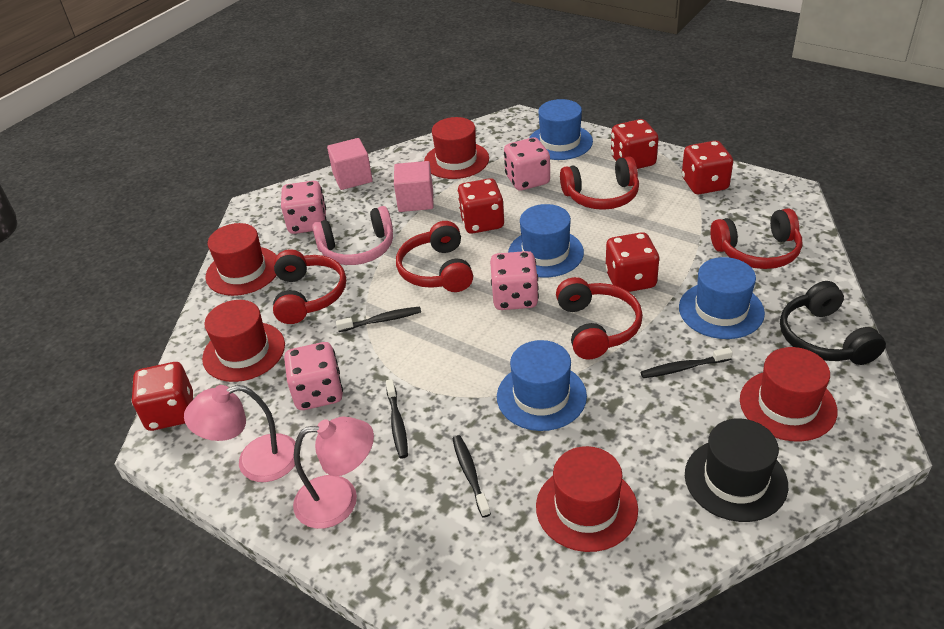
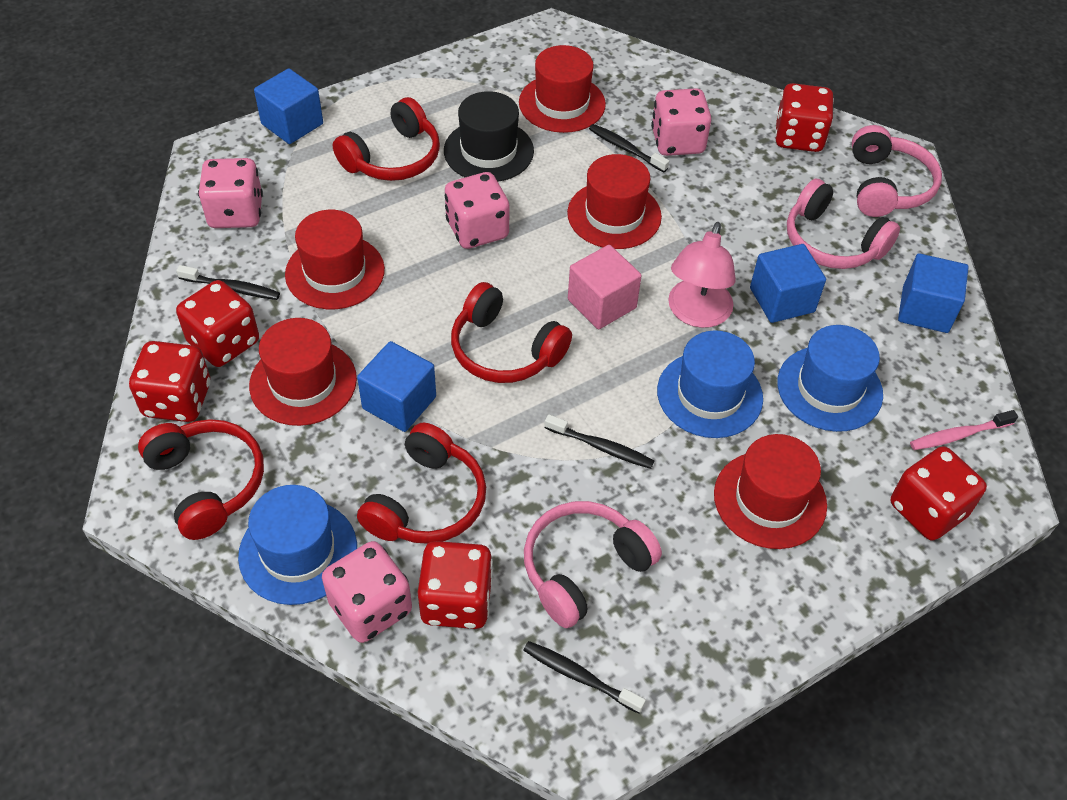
black headphones: [780,281,886,365] = 1 -> none = 0
blue cube: none = 0 -> [254,68,323,144] [357,341,436,432] [750,244,826,323] [898,253,968,333] = 4
blue hat: [497,340,587,431] [508,204,584,277] [529,99,593,160] [679,257,765,339] = 4 -> [238,485,357,605] [657,330,763,438] [777,325,883,432] = 3
pink cube: [327,138,373,190] [394,161,434,212] = 2 -> [568,245,642,329] = 1
pink headphones: [312,206,393,265] = 1 -> [524,501,662,628] [787,178,900,269] [852,125,942,217] = 3
pink lamp: [184,385,296,482] [293,417,374,529] = 2 -> [668,222,736,328] = 1
pink toothbrush: none = 0 -> [910,410,1018,450] = 1
red headphones: [273,249,346,324] [396,221,473,292] [556,277,643,360] [560,156,639,210] [710,208,802,269] = 5 -> [138,419,264,540] [333,97,440,181] [357,423,486,544] [451,282,572,383] = 4

